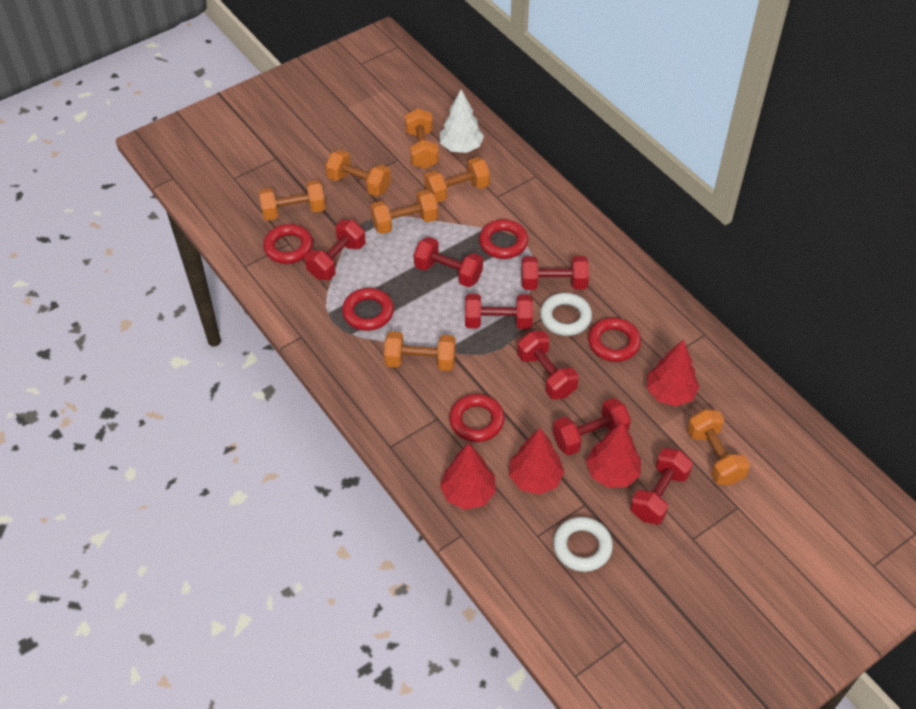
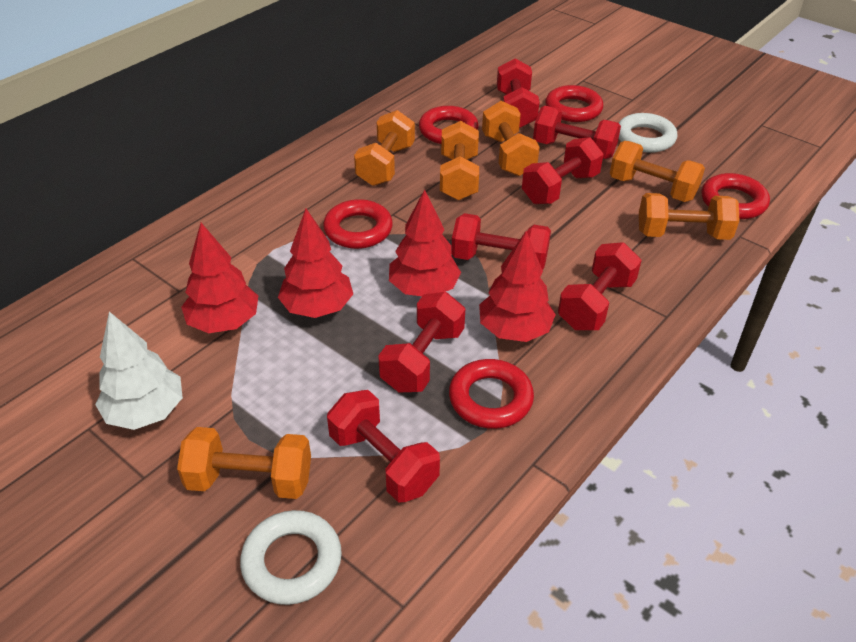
orange dumbbell: [259,180,326,221] [325,150,391,196] [370,189,438,234] [384,331,456,371] [405,108,439,169] [424,157,490,203] [687,409,750,485] = 7 -> [177,427,311,499] [354,110,415,186] [440,121,479,200] [482,101,540,176] [610,141,705,202] [639,193,740,240] = 6

